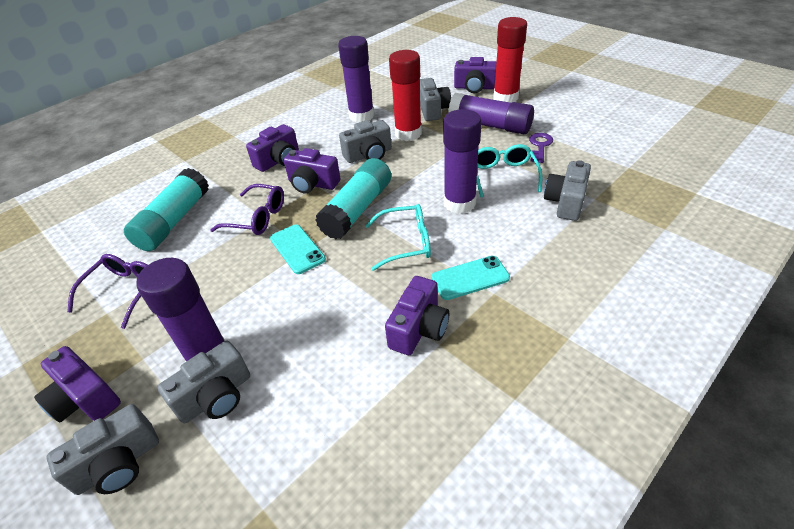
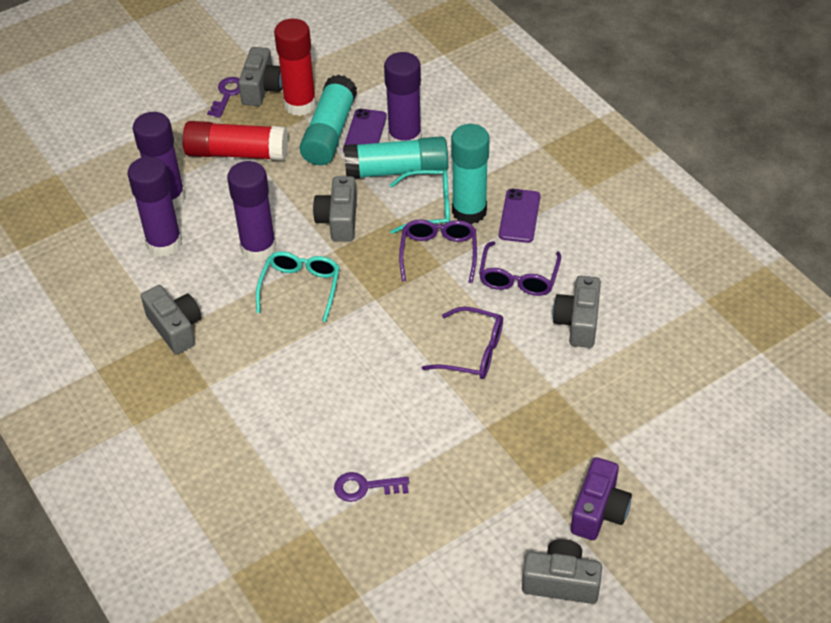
purple camera: [34,346,121,422] [246,124,299,172] [284,148,341,194] [385,276,449,355] [454,57,496,93] = 5 -> [571,457,632,540] = 1
purple glasses: [67,254,148,329] [211,184,284,235] = 2 -> [399,219,477,283] [422,307,503,379] [479,241,561,296] = 3
purple key: [529,133,553,163] = 1 -> [207,77,240,118] [334,472,409,502] = 2
purple phone: none = 0 -> [343,109,387,153] [499,189,540,243] = 2
turquoise glue stick: [124,168,209,251] [315,158,391,239] = 2 -> [300,75,357,165] [344,136,448,179] [451,124,490,224] = 3
turquoise phone: [270,224,326,274] [431,256,510,300] = 2 -> none = 0

